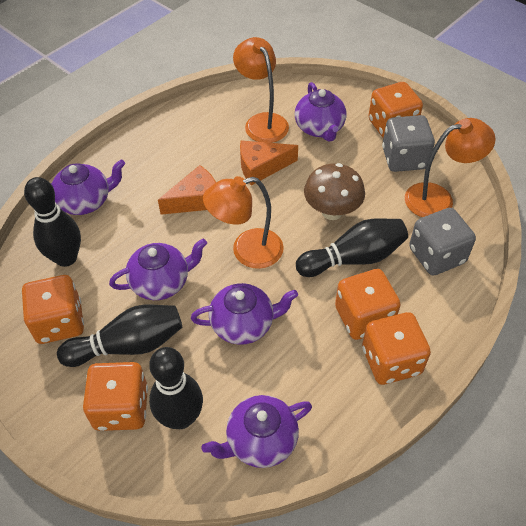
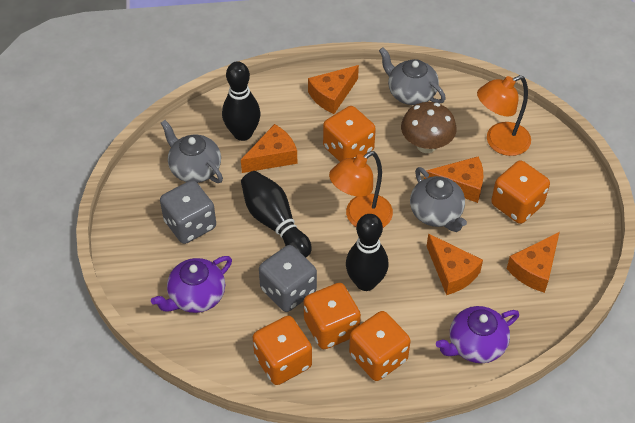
black bowling pin: [24,177,81,267] [57,305,182,367] [149,347,203,429] [296,218,408,277] = 4 -> [222,61,260,141] [241,171,312,258] [346,214,388,291] = 3
grey teapot: none = 0 -> [161,120,223,183] [379,47,446,105] [410,167,467,232] = 3
orange cheese: [158,165,216,215] [240,140,298,186] = 2 -> [241,124,297,173] [308,65,359,114] [424,156,483,203] [427,234,483,295] [507,232,560,293] = 5
orange lamp: [203,176,284,269] [233,37,289,143] [405,118,495,217] = 3 -> [329,151,393,228] [477,75,531,156] = 2
purple teapot: [50,159,125,215] [109,239,207,300] [191,283,298,345] [201,395,312,468] [295,82,346,142] = 5 -> [151,256,232,313] [436,306,519,363] = 2

